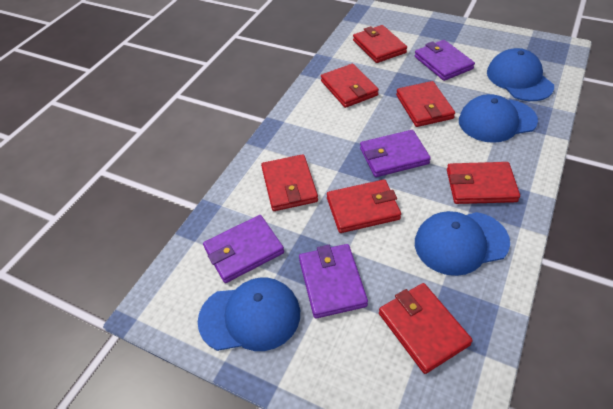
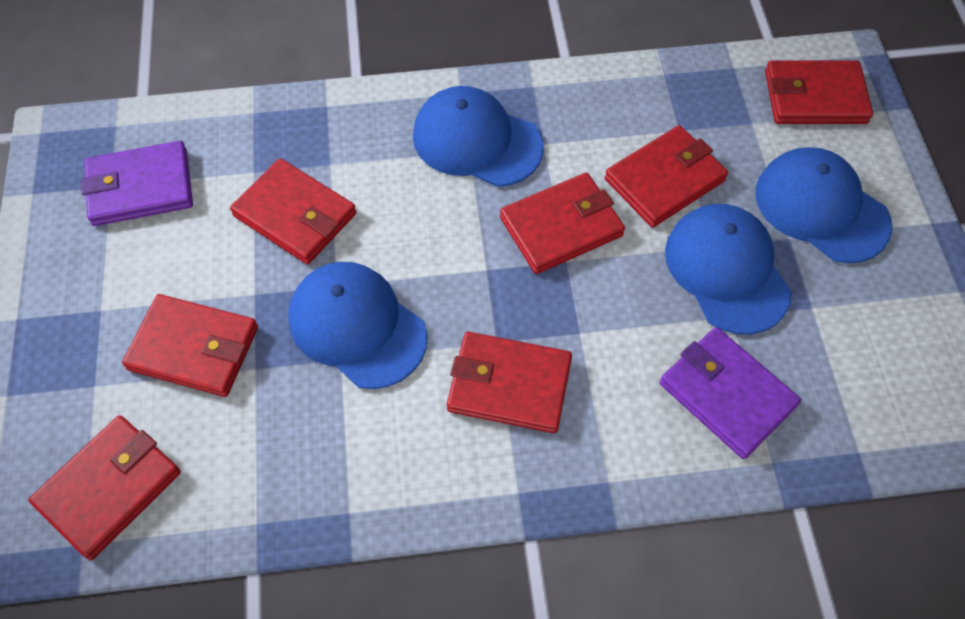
purple wallet: [203,215,284,283] [299,244,368,319] [360,130,431,177] [414,40,475,81] = 4 -> [81,141,193,226] [660,327,801,459] = 2

